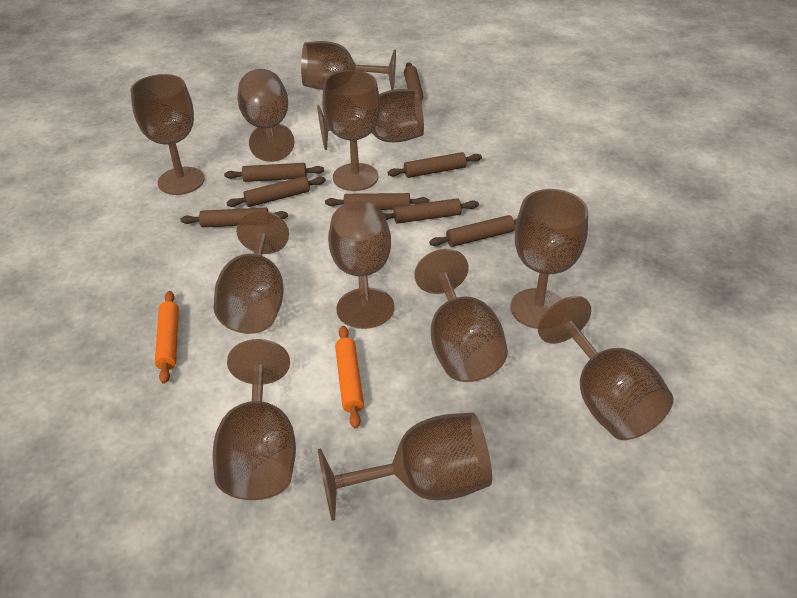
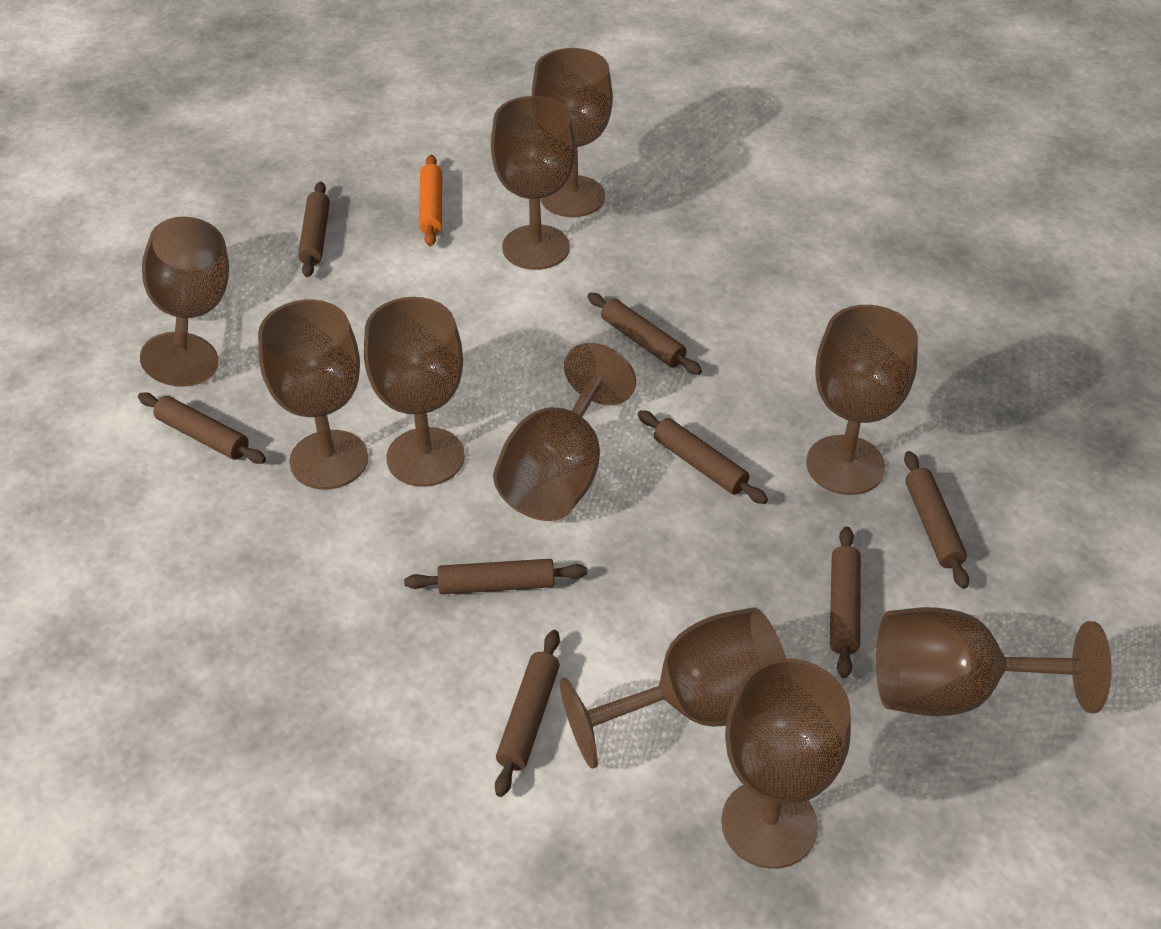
brown goblet: [131,74,205,195] [213,339,296,500] [214,210,289,334] [237,69,295,162] [301,41,396,90] [317,89,424,150] [318,413,492,521] [322,70,380,191] [328,201,395,329] [414,249,508,382] [511,189,588,329] [538,296,673,440] = 12 -> [140,217,229,387] [258,300,368,489] [364,297,465,487] [491,96,575,270] [493,343,636,521] [532,48,613,217] [560,607,786,769] [721,658,851,869] [806,305,918,495] [876,607,1112,716] = 10
orange rolling pin: [155,291,179,384] [335,326,364,429] = 2 -> [419,155,442,246] = 1

